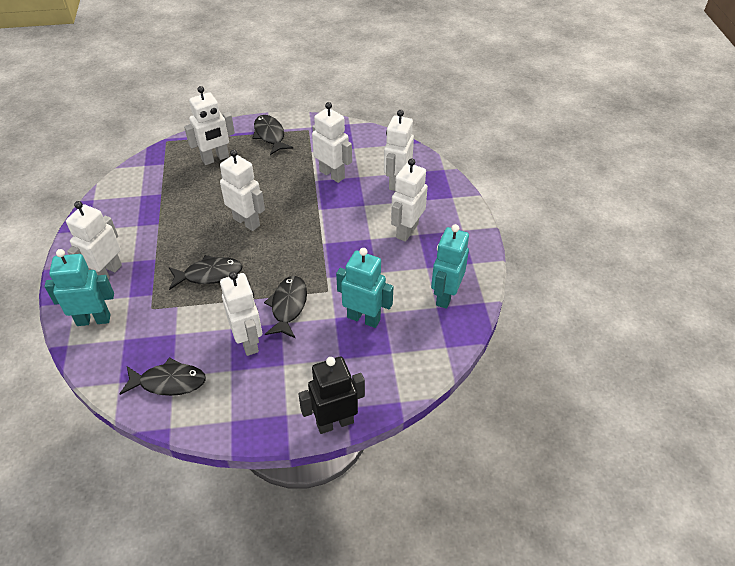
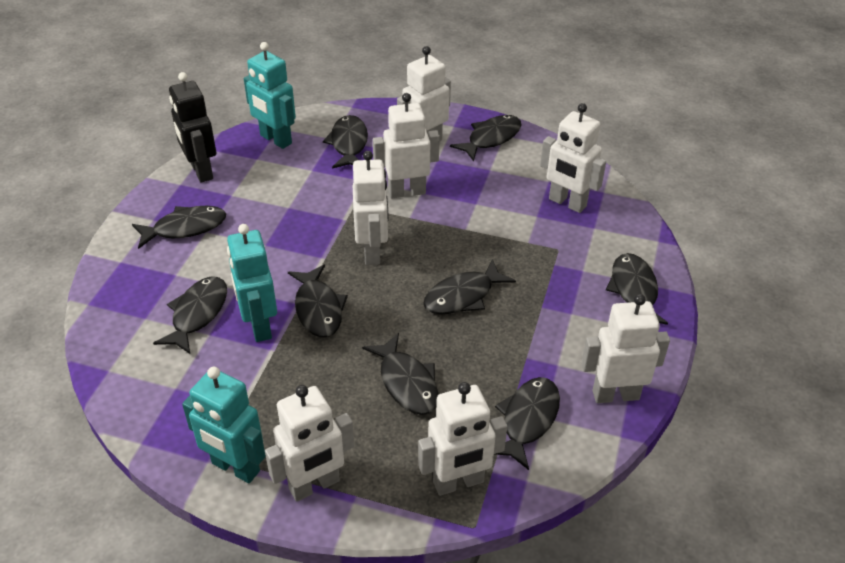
black fish: [120,357,206,396] [169,255,243,290] [253,115,293,155] [264,276,307,338] = 4 -> [132,206,226,249] [153,277,227,354] [288,264,348,337] [323,115,368,169] [362,333,439,415] [423,259,516,315] [450,115,521,161] [495,377,560,470] [606,253,668,325] = 9

